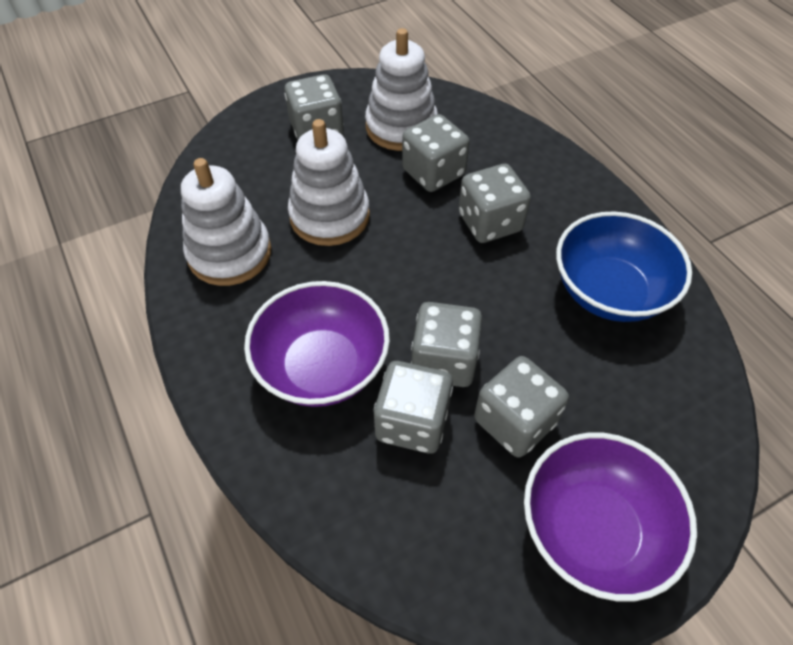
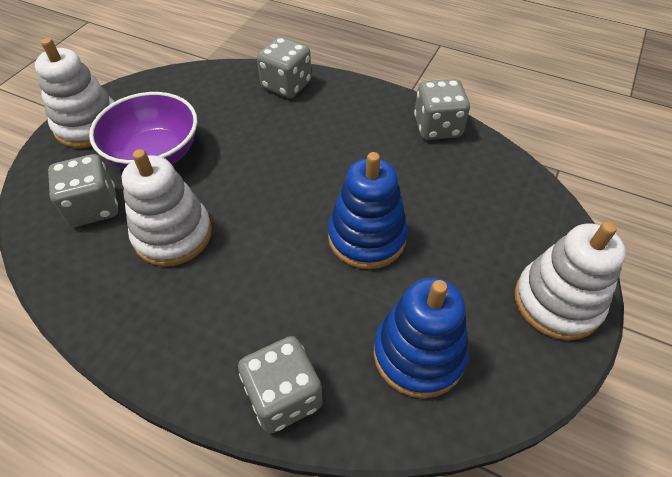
blue bowl: [556,212,692,322] = 1 -> none = 0
blue stacking toy: none = 0 -> [328,152,408,269] [373,278,469,399] = 2
grey dice: [284,74,344,140] [373,361,453,454] [402,114,470,192] [411,302,482,387] [459,164,531,243] [474,356,569,458] = 6 -> [48,154,118,227] [238,336,322,434] [257,37,311,98] [414,79,470,140] = 4
purple bowl: [244,281,390,407] [524,433,697,602] = 2 -> [89,92,197,170] = 1

